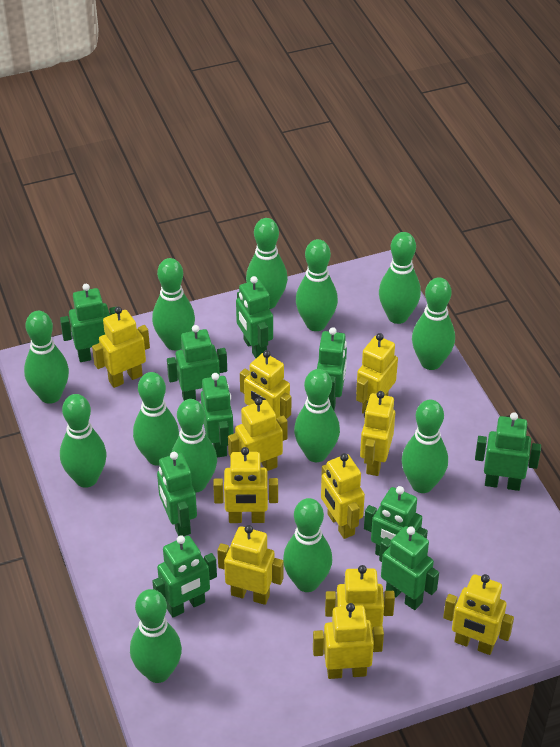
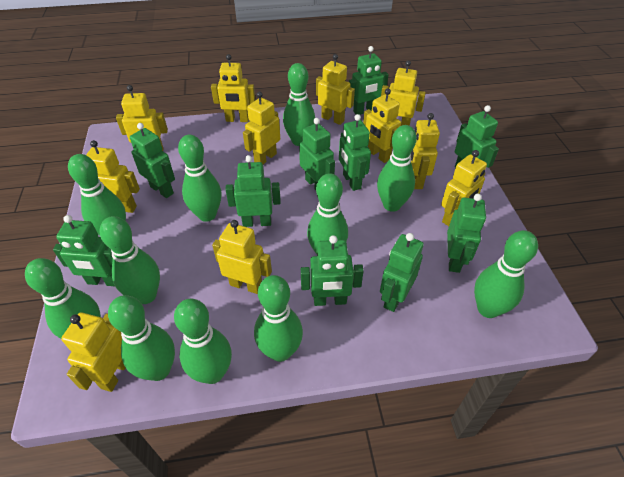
green bowling pin: [24,311,69,404] [60,394,106,488] [130,589,182,683] [133,372,179,466] [152,258,195,350] [171,399,217,493] [246,218,288,309] [283,498,332,592] [294,369,340,462] [296,239,338,331] [379,232,421,324] [401,399,448,493] [412,277,455,370] = 13 -> [25,258,101,339] [68,154,126,235] [100,216,160,304] [108,295,175,381] [174,299,232,384] [178,135,222,222] [254,275,303,362] [283,63,315,146] [307,173,348,254] [377,125,417,212] [474,230,538,318] = 11

